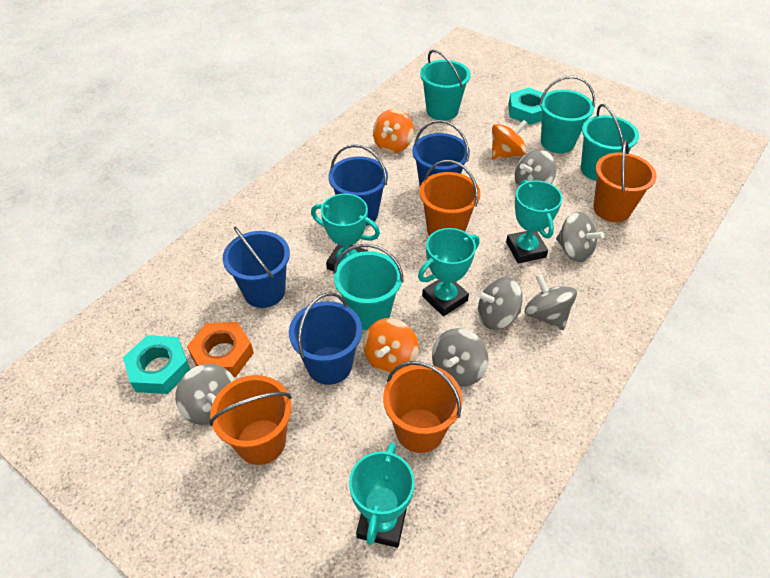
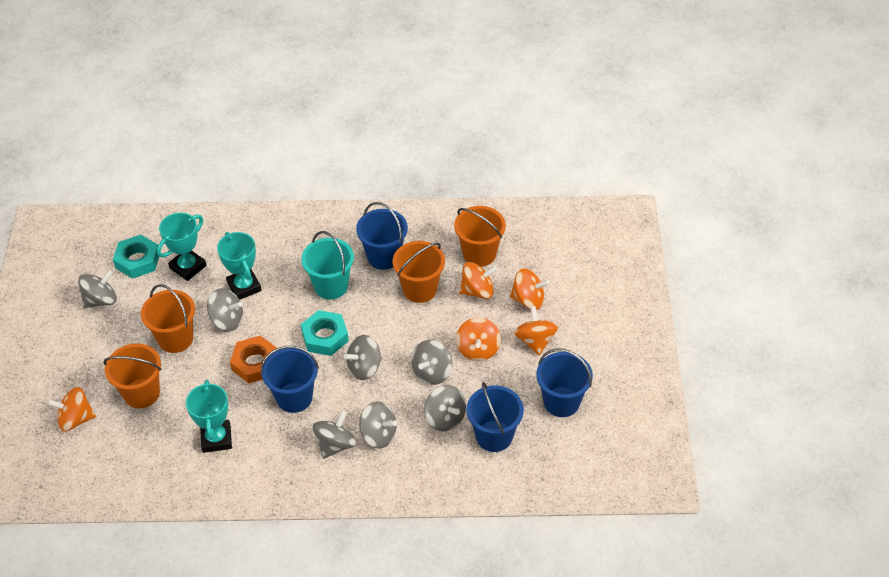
grey spinning top: [175,364,235,425] [432,328,489,387] [477,277,523,330] [515,150,556,187] [525,274,577,330] [556,212,604,262] = 6 -> [78,270,117,308] [207,288,243,331] [313,410,356,459] [344,335,382,380] [359,401,397,449] [411,340,452,385] [424,385,466,431] = 7
orange spinning top: [363,318,419,375] [373,109,414,154] [492,120,527,160] = 3 -> [47,387,96,432] [456,318,501,361] [459,262,498,299] [510,268,550,310] [514,306,558,355] = 5
turquoise bucket: [333,244,404,330] [420,50,471,121] [539,76,595,153] [581,104,639,181] = 4 -> [301,231,354,300] = 1
turquoise trophy: [311,193,380,271] [349,442,415,548] [418,228,480,316] [506,180,563,263] = 4 -> [157,213,206,281] [186,380,232,453] [217,232,262,300] = 3

